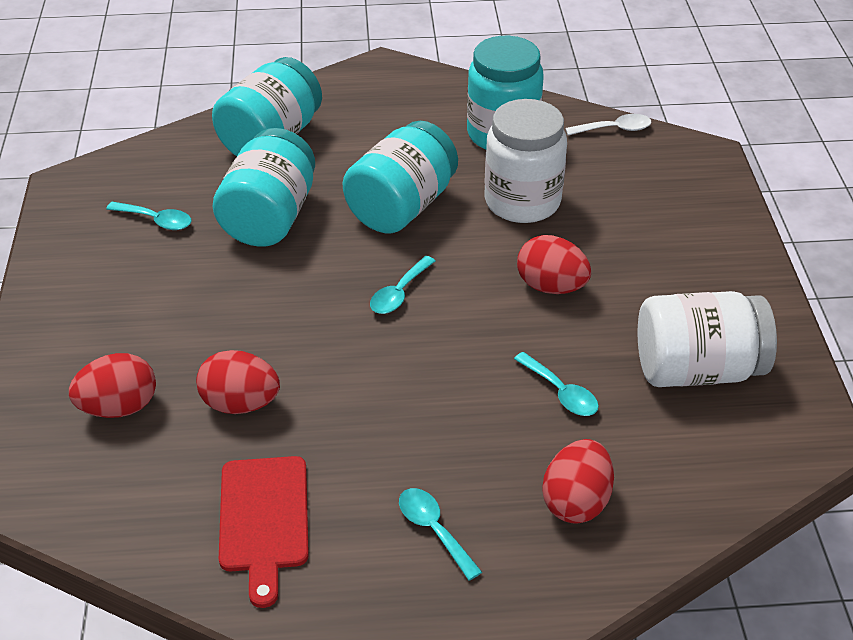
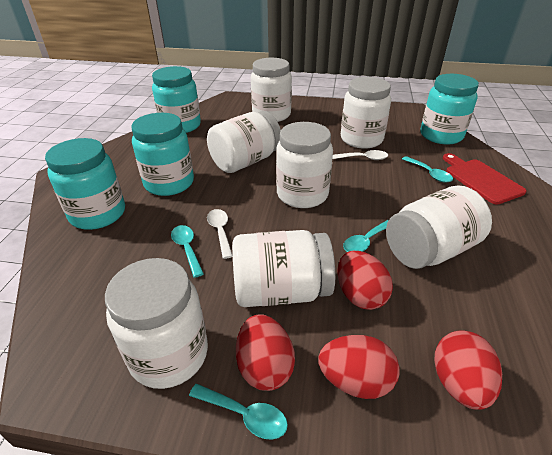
white jar: [484,99,567,223] [638,291,777,387] = 2 -> [105,258,208,389] [207,111,281,173] [232,230,335,307] [251,58,292,122] [276,122,333,208] [341,77,391,149] [386,186,492,269] = 7
white spoon: [565,114,652,135] = 1 -> [207,209,233,259] [332,150,388,160] = 2

